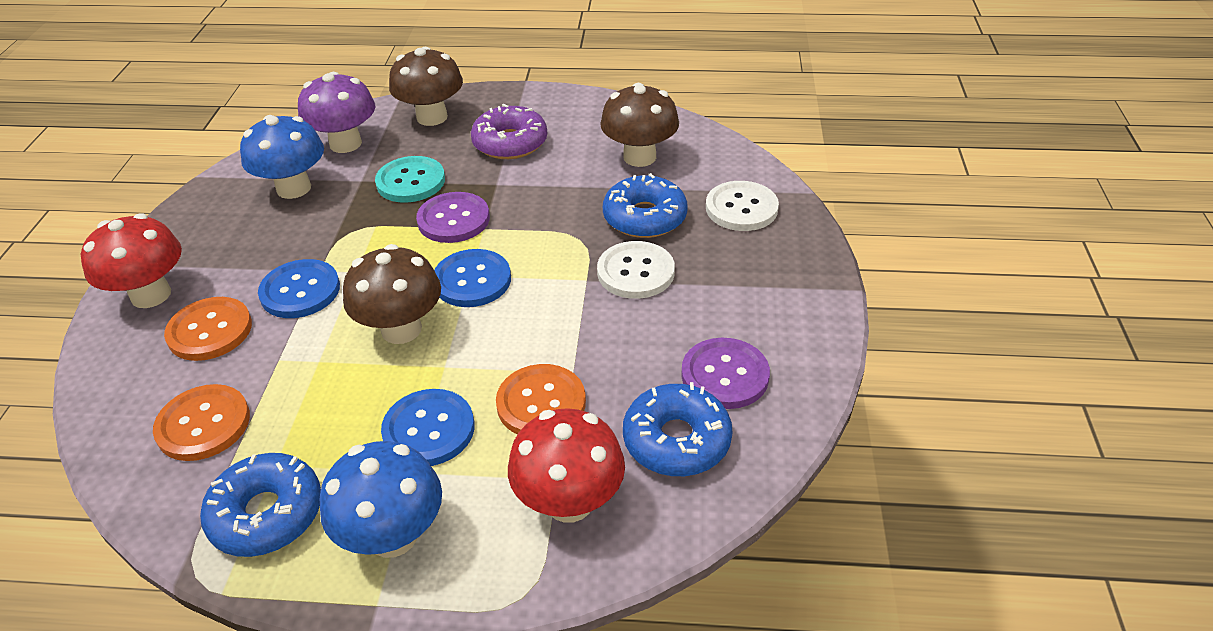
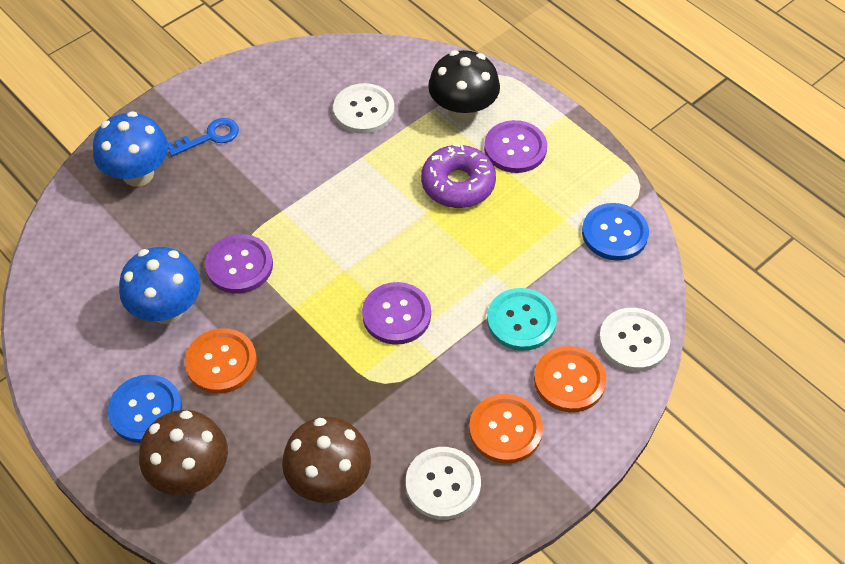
black mushroom: none = 0 -> [428,50,500,123] = 1
blue button: [258,259,340,318] [381,389,475,466] [435,249,511,307] = 3 -> [108,375,182,443] [582,203,649,261] = 2
blue donut: [200,453,321,557] [603,173,688,238] [623,382,733,476] = 3 -> none = 0
blue key: none = 0 -> [168,118,239,156] = 1
brown mushroom: [343,244,441,344] [389,47,463,126] [600,83,679,167] = 3 -> [139,410,228,495] [282,417,371,503] = 2
purple button: [416,192,490,243] [681,338,770,409] = 2 -> [205,234,273,294] [362,282,431,345] [484,120,547,173] = 3
purple mushroom: [298,72,375,153] = 1 -> none = 0
red mushroom: [81,213,182,308] [508,408,625,523] = 2 -> none = 0
white button: [597,241,675,299] [706,181,779,231] = 2 -> [333,83,395,134] [406,447,481,520] [599,308,670,371] = 3

